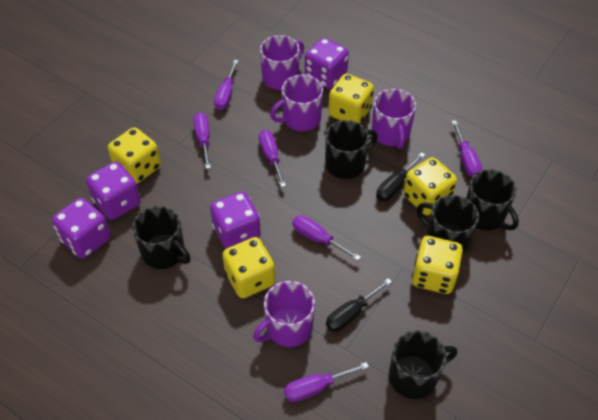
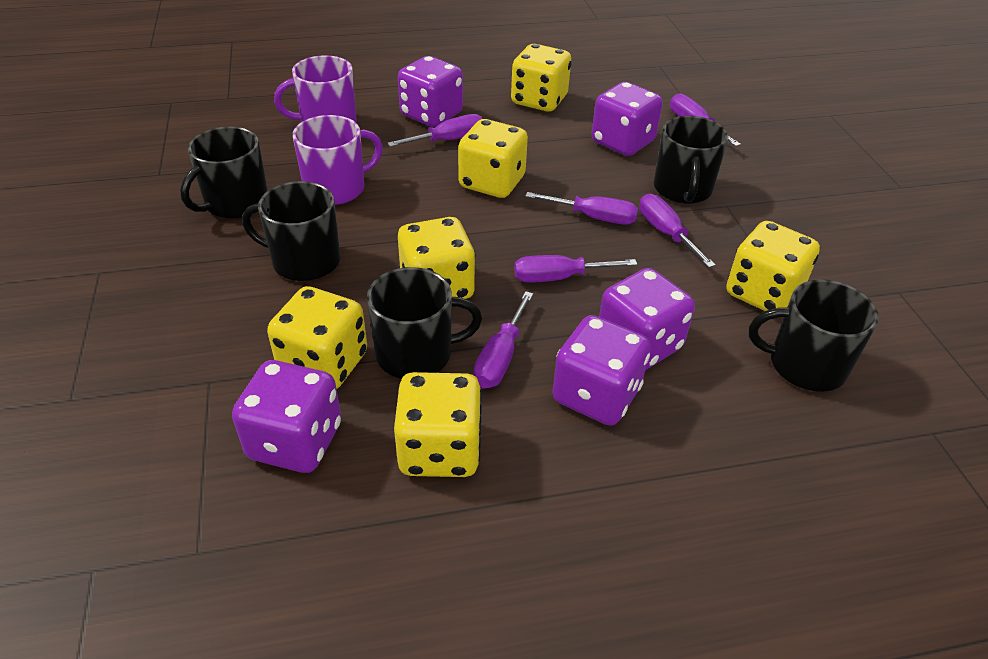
black screwdriver: [326,278,392,332] [376,152,425,201] = 2 -> none = 0
purple dice: [52,198,111,258] [86,161,141,220] [210,191,261,249] [305,38,349,89] = 4 -> [232,360,341,473] [398,56,463,127] [552,315,651,426] [592,82,663,156] [599,268,695,370] = 5
purple mug: [253,281,315,347] [260,35,304,90] [270,75,323,131] [372,89,416,149] = 4 -> [274,55,357,122] [293,115,383,205] = 2
yellow dice: [108,127,161,184] [222,237,275,298] [328,74,374,123] [403,157,457,215] [412,236,463,294] = 5 -> [267,286,367,389] [394,372,482,477] [398,217,476,299] [458,119,528,198] [511,44,571,111] [726,221,820,311] = 6

